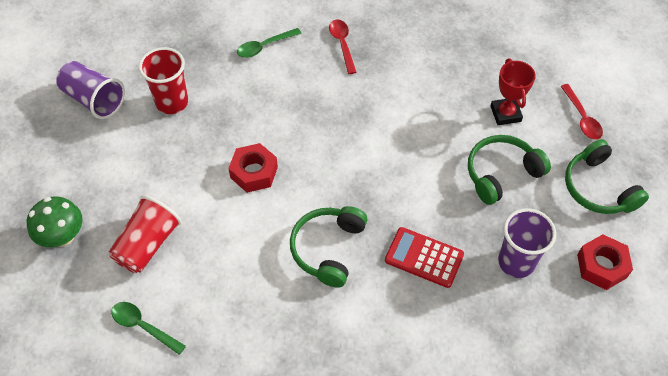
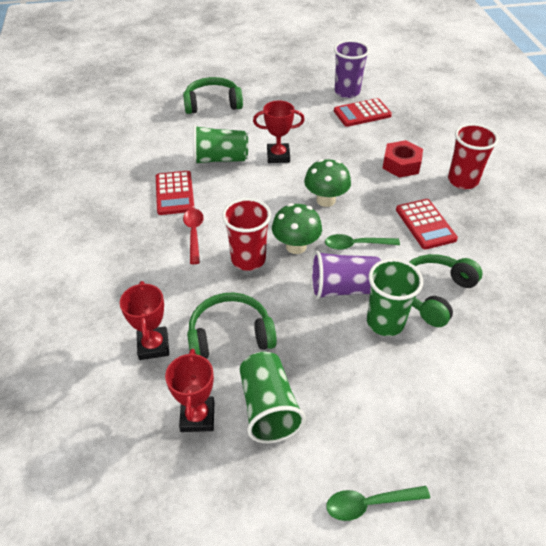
green cup: none = 0 -> [193,125,248,165] [240,352,306,443] [367,258,423,336] = 3
green mushroom: [27,197,83,247] = 1 -> [272,203,322,254] [304,159,351,207] = 2
red calculator: [385,227,464,288] = 1 -> [156,171,195,215] [334,98,392,127] [396,199,458,249] = 3
red nut: [228,143,278,193] [577,234,633,290] = 2 -> [382,140,423,178] = 1
red spoon: [329,20,357,74] [560,84,603,140] = 2 -> [183,209,204,264] = 1
red trophy: [490,58,536,125] = 1 -> [120,281,169,360] [165,349,214,432] [253,101,305,163] = 3

